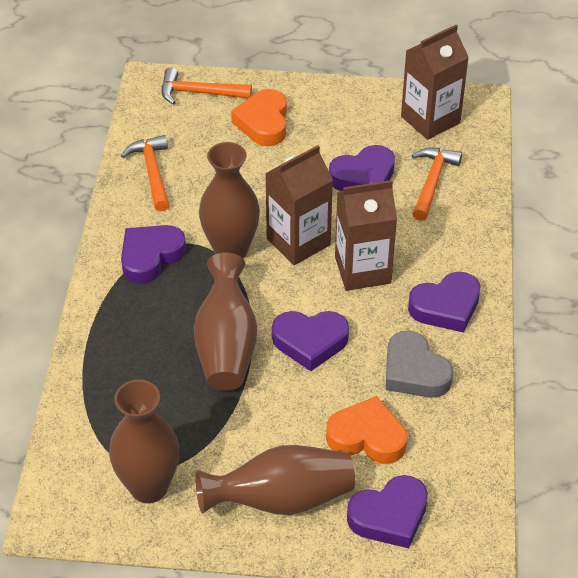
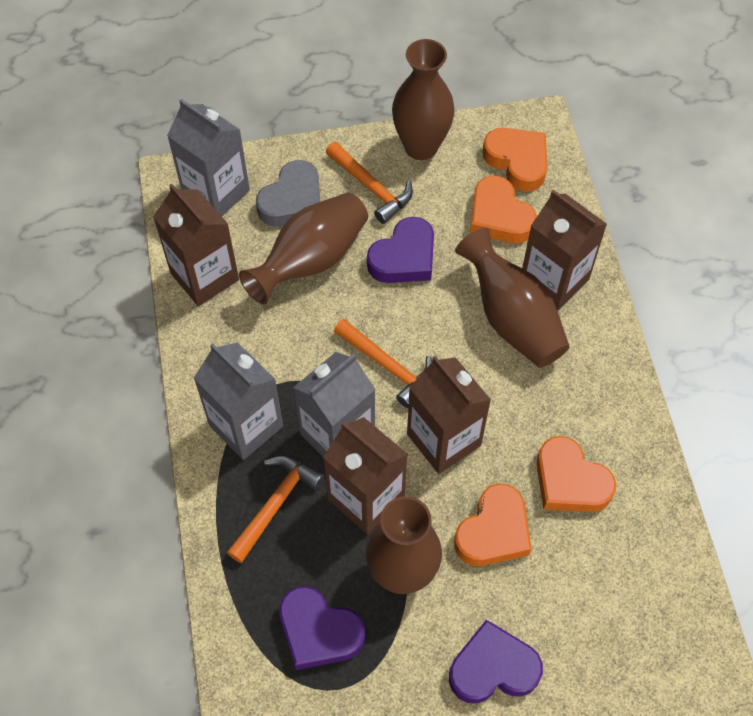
brown carton: [265,145,333,265] [335,180,397,291] [401,25,469,140] = 3 -> [153,184,239,306] [323,417,408,534] [407,356,491,474] [522,190,607,311] = 4
grey carton: none = 0 -> [167,99,250,216] [194,342,283,460] [293,352,375,456] = 3
orange heart: [231,89,287,146] [326,396,407,464] = 2 -> [454,483,532,566] [470,176,537,243] [482,128,548,192] [536,436,616,512] = 4
purple heart: [121,225,186,284] [272,311,349,371] [329,145,395,191] [347,475,428,548] [408,272,481,333] = 5 -> [279,586,365,670] [367,217,434,283] [449,620,543,704] = 3

